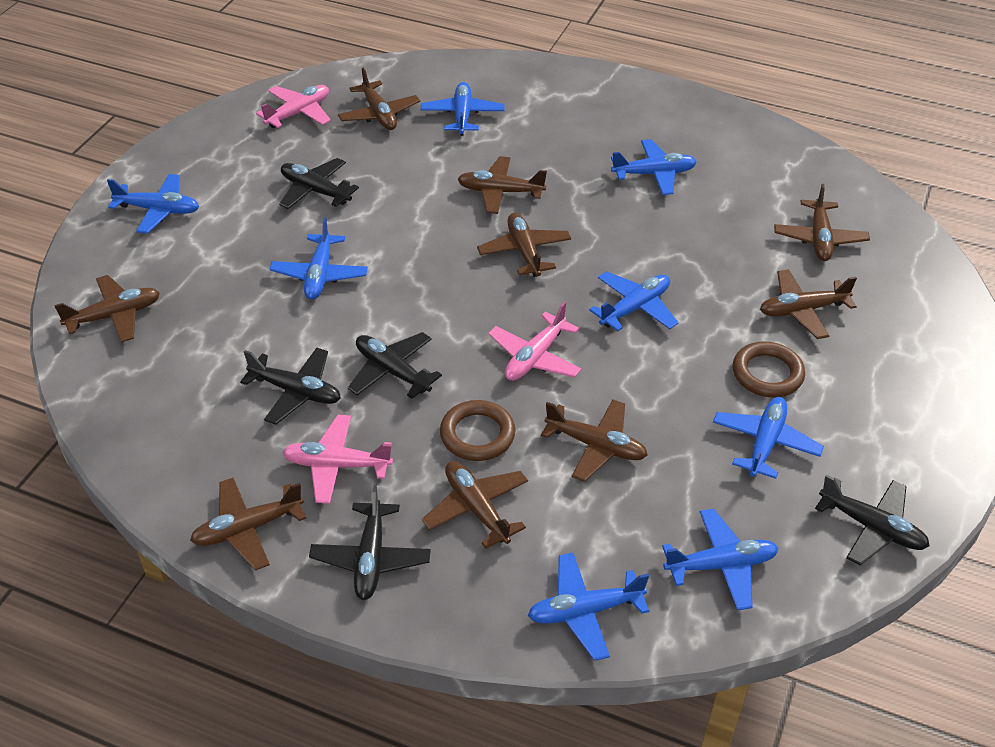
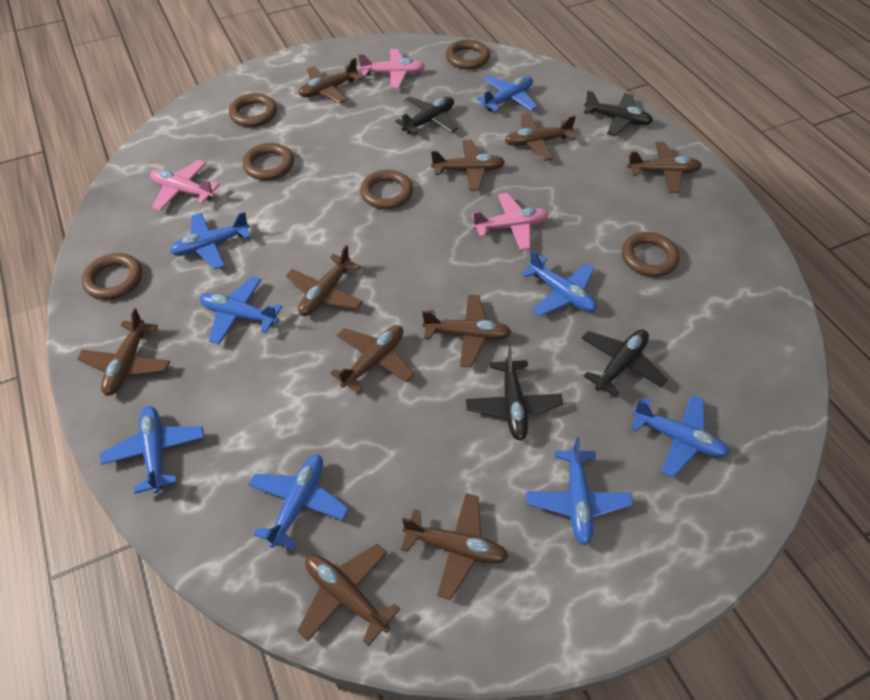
black plane: [240,348,341,425] [279,158,359,209] [309,485,431,600] [348,332,442,399] [815,475,930,565] = 5 -> [395,97,458,135] [466,347,563,441] [582,329,668,397] [584,90,653,136] = 4
brown plane: [54,275,160,342] [190,478,306,571] [338,68,420,130] [422,461,528,549] [458,156,547,214] [477,213,571,277] [541,400,648,482] [760,269,857,339] [774,184,870,261] = 9 -> [77,308,170,396] [286,245,363,316] [297,544,400,646] [299,58,362,103] [330,325,414,394] [401,493,509,600] [422,294,512,368] [431,140,505,191] [505,113,576,161] [627,142,702,193] = 10
brown ring: [440,400,515,461] [733,341,805,398] = 2 -> [82,253,142,300] [229,93,277,127] [242,143,294,180] [360,170,413,209] [446,39,490,70] [622,232,679,277] = 6

